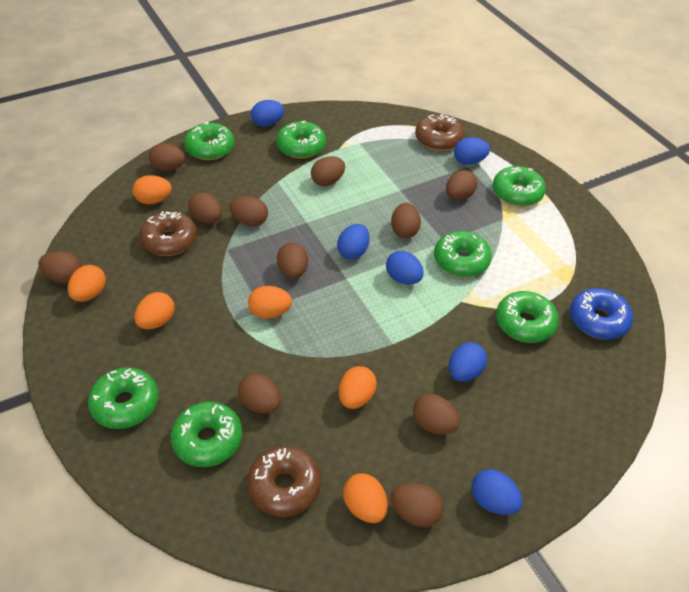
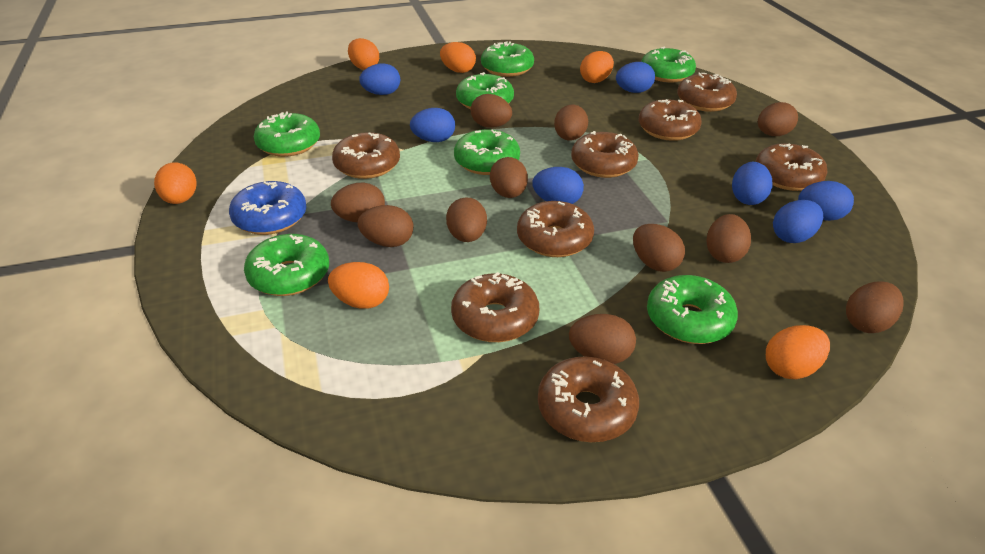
blue egg: [251,100,284,127] [337,224,369,260] [386,251,424,285] [449,342,487,382] [454,137,490,165] [471,469,523,515] = 6 -> [359,64,400,95] [410,108,455,142] [532,167,584,204] [616,62,655,93] [732,162,772,205] [773,200,823,243] [798,181,854,221] = 7
brown donut: [139,211,197,256] [247,446,321,517] [415,114,464,151] = 3 -> [332,132,400,179] [451,272,539,342] [517,201,594,257] [538,356,639,442] [571,131,639,178] [639,99,702,141] [677,73,737,112] [755,143,828,191] = 8

